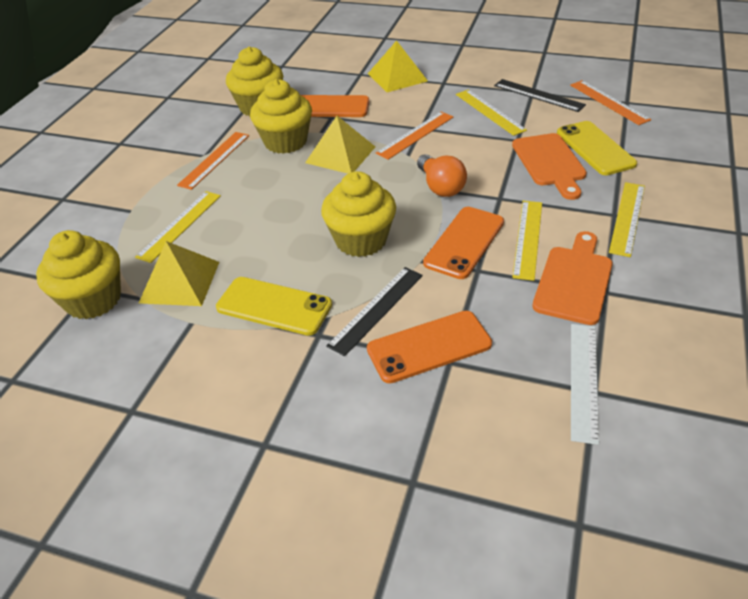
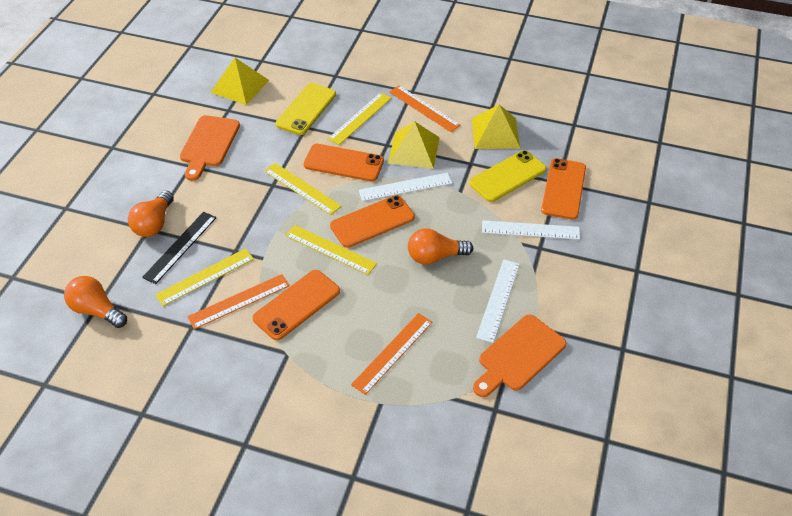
black ruler: [326,267,423,356] [494,79,586,112] = 2 -> [142,212,217,284] = 1
orange light bulb: [417,154,467,197] = 1 -> [64,276,127,328] [128,191,174,237] [408,228,473,265] = 3
orange phone: [301,95,369,117] [367,311,492,383] [423,207,504,279] = 3 -> [252,270,340,340] [304,144,384,182] [330,195,415,248] [541,158,586,220] = 4
white ruler: [571,324,599,445] = 1 -> [359,173,452,201] [476,259,520,343] [482,220,580,240] = 3
yellow cupcake: [36,230,121,319] [226,47,283,116] [250,79,312,154] [321,171,396,257] = 4 -> none = 0

